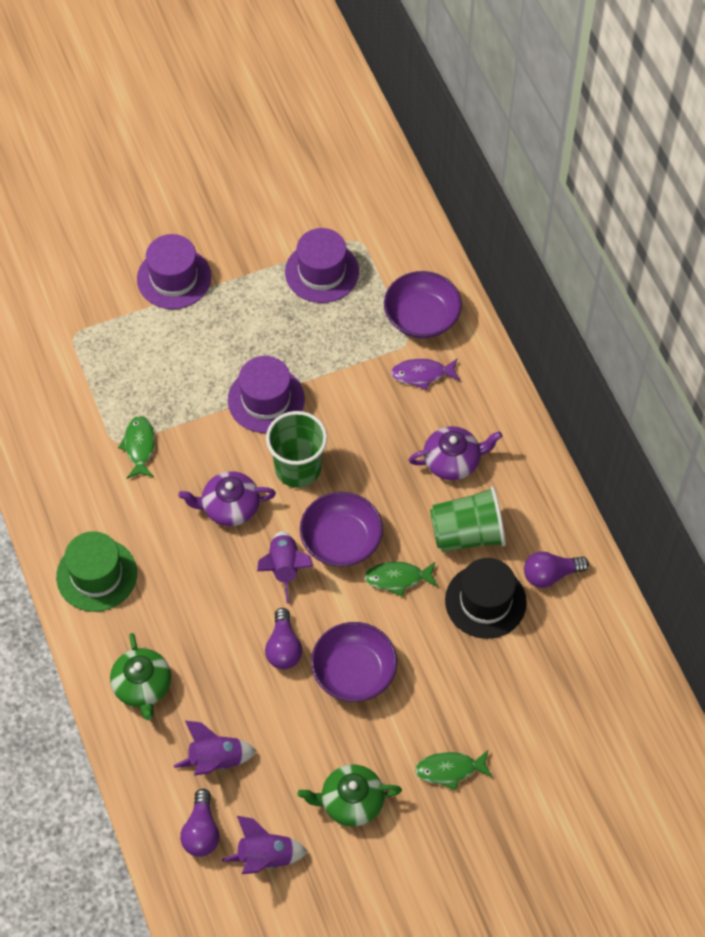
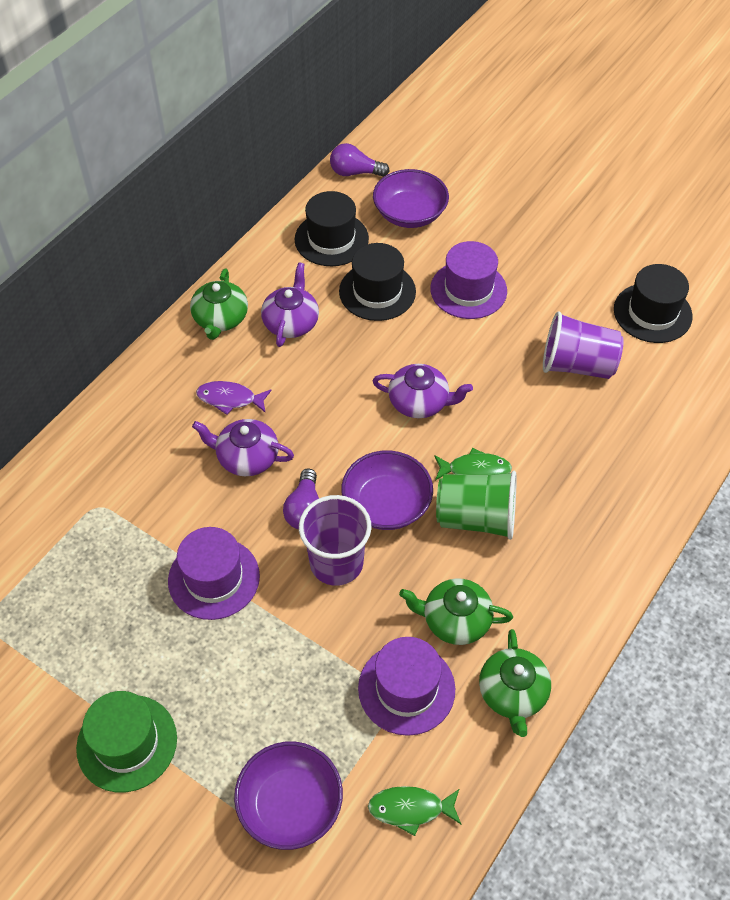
black hat: [445,558,527,639] = 1 -> [295,191,369,266] [339,243,416,321] [614,264,693,343] = 3
green cup: [266,411,327,488] [430,486,506,552] = 2 -> [436,471,517,540] = 1
green fish: [118,416,155,479] [364,561,438,597] [415,750,493,790] = 3 -> [368,786,461,836] [434,448,512,480] = 2
green teapot: [110,633,171,720] [297,765,402,826] = 2 -> [190,269,248,340] [399,578,513,645] [479,629,551,737] = 3
purple cup: none = 0 -> [299,495,371,586] [543,311,624,379] = 2
purple light bulb: [180,789,220,857] [265,608,302,669] [524,551,589,588] = 3 -> [283,469,319,529] [330,143,390,177] = 2
purple rocket: [174,721,257,776] [222,816,308,874] [257,531,313,603] = 3 -> none = 0
purple teapot: [178,471,276,526] [409,426,502,480] = 2 -> [192,419,294,476] [261,262,319,347] [372,364,473,418] = 3

